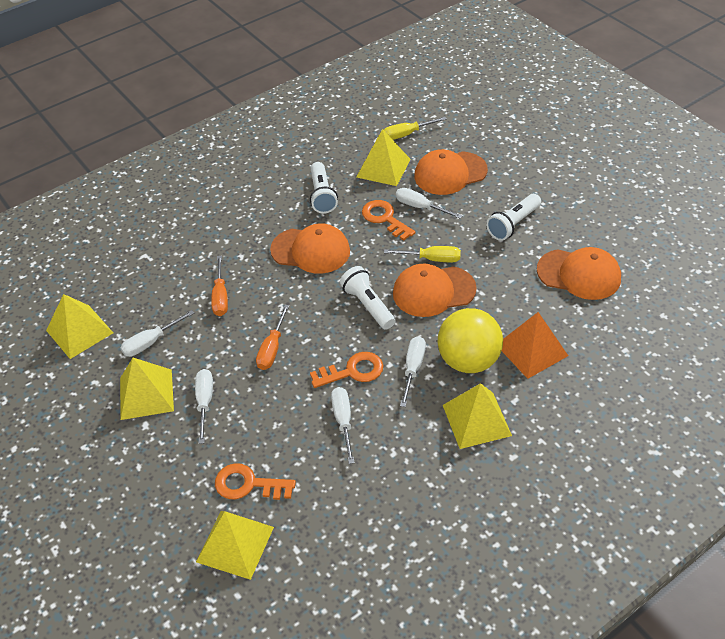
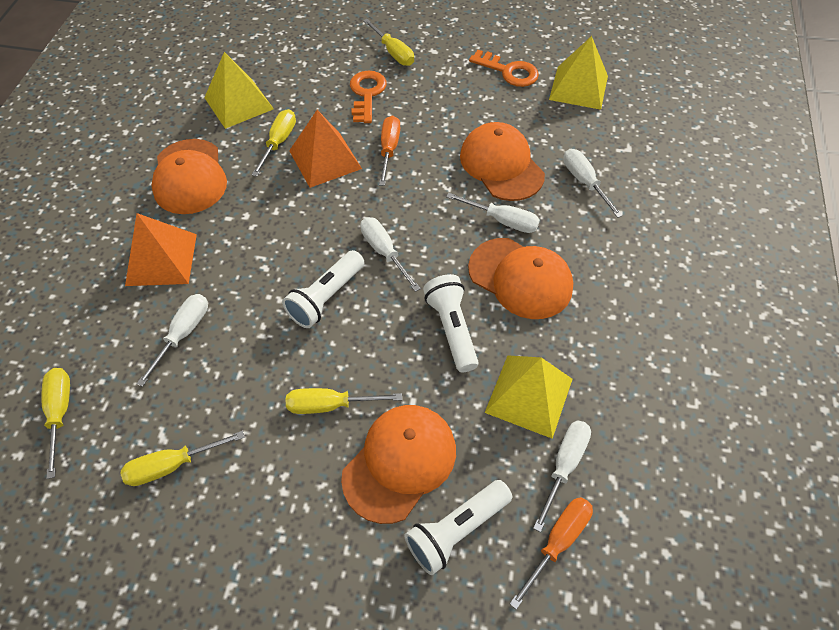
orange key: [215,463,296,500] [310,352,383,388] [362,200,415,241] = 3 -> [350,71,387,123] [469,50,539,87] = 2
orange pyramid: [502,312,568,379] = 1 -> [125,213,197,286] [289,110,362,188] = 2
yellow ball: [437,308,503,373] = 1 -> none = 0
yellow pyramid: [46,294,113,359] [120,358,174,420] [196,511,274,580] [357,129,410,186] [443,383,512,449] = 5 -> [204,52,274,129] [485,355,573,439] [549,36,608,110] = 3
yellow screwdriver: [384,117,447,140] [384,246,461,262] = 2 -> [41,368,70,479] [121,431,245,486] [252,109,296,176] [286,388,402,414] [363,19,414,66] = 5

